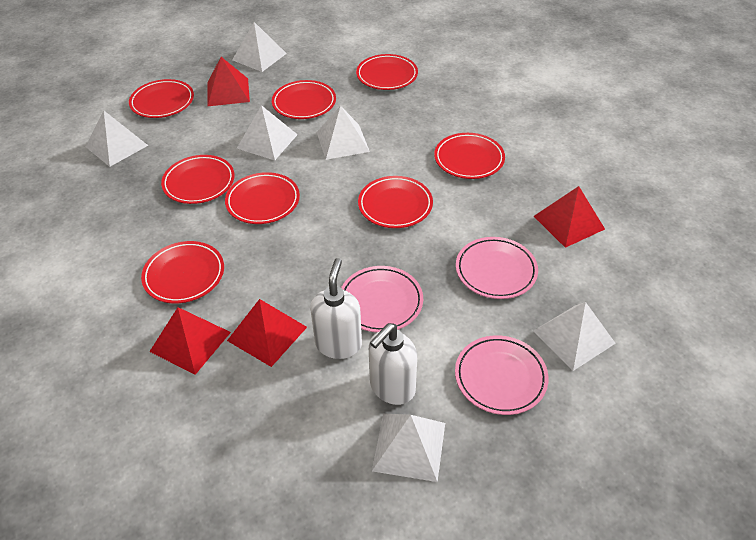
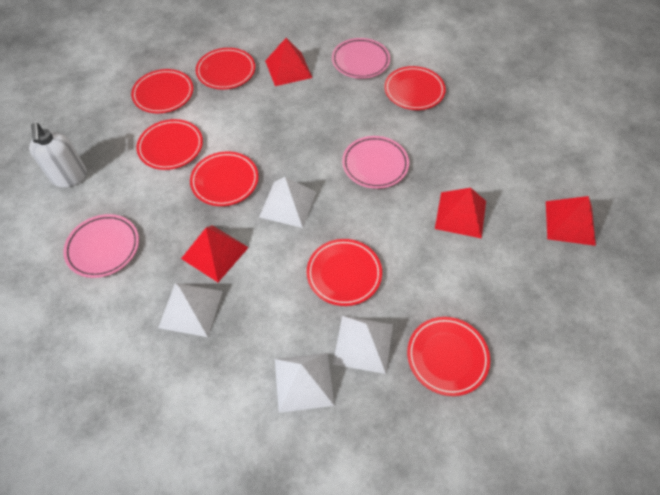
red plate: [129,79,194,118] [141,241,224,303] [161,155,235,204] [225,172,300,224] [272,80,336,119] [356,54,418,90] [358,176,433,228] [434,133,505,179] = 8 -> [131,69,193,113] [136,119,203,170] [190,152,259,206] [196,48,255,90] [307,239,382,306] [384,66,446,110] [407,317,490,396] = 7
white pyramid: [86,110,148,167] [232,22,287,72] [237,105,298,160] [317,106,370,160] [372,414,445,482] [533,302,616,371] = 6 -> [158,283,223,337] [259,177,316,228] [275,353,334,413] [333,316,393,374] = 4
white soap dispenser: [310,258,362,359] [369,323,417,405] = 2 -> [29,123,87,187] = 1

